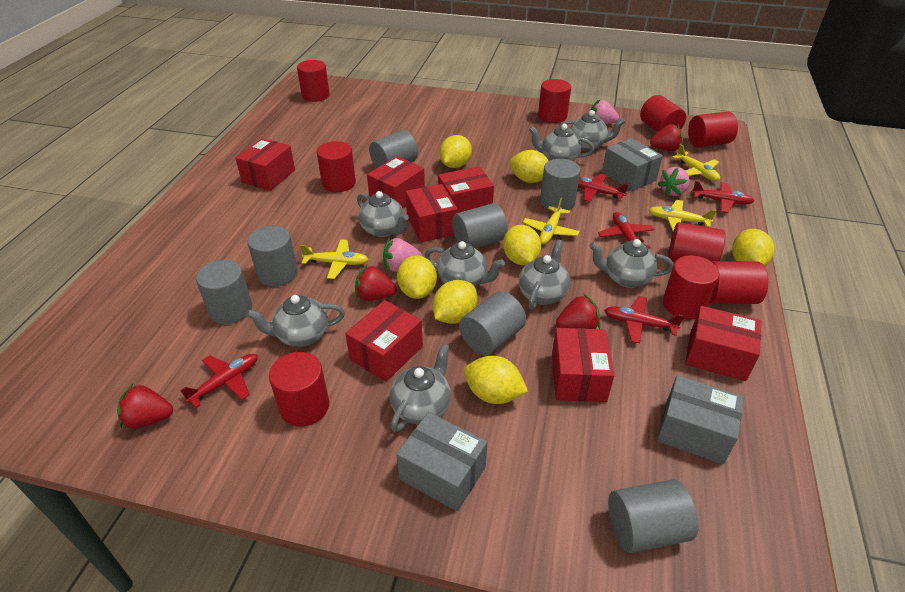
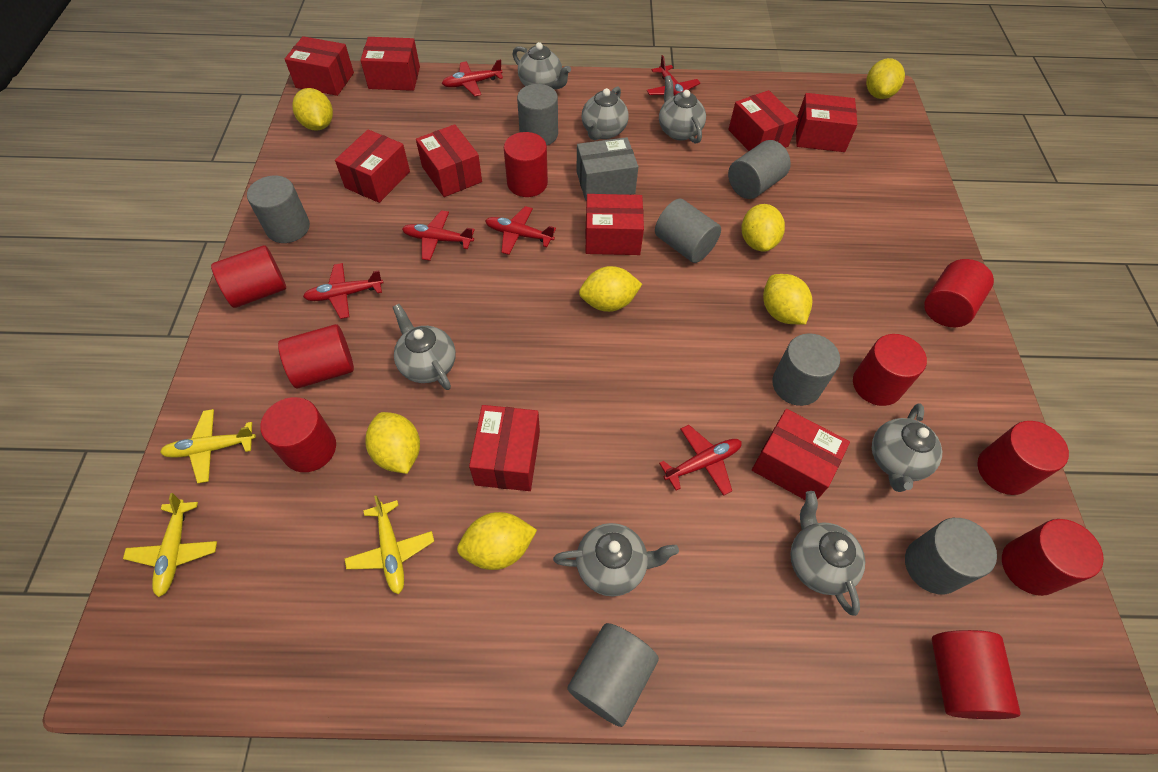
grey box: [396,412,487,511] [602,138,663,191] [657,375,744,464] = 3 -> [576,137,638,201] = 1
grey teapot: [246,295,345,347] [357,191,409,237] [390,343,451,432] [425,241,505,286] [519,239,570,309] [529,124,594,161] [559,110,625,151] [589,239,674,288] = 8 -> [393,304,456,390] [512,42,571,90] [553,523,679,596] [581,86,629,140] [659,75,706,144] [790,491,865,616] [872,403,942,492] = 7
pink strawberry: [383,238,422,272] [590,99,619,124] [657,167,690,197] = 3 -> none = 0
red box: [235,138,295,191] [345,300,423,382] [367,156,425,209] [406,184,458,242] [438,166,494,213] [552,328,614,402] [685,306,761,381] = 7 -> [285,36,354,96] [335,130,410,203] [360,37,420,91] [416,124,482,197] [469,405,540,491] [585,194,644,255] [728,90,798,151] [752,409,850,500] [796,93,857,152] = 9
red plane: [180,354,258,408] [578,174,629,202] [598,212,655,249] [604,296,684,343] [692,181,754,213] = 5 -> [303,263,384,319] [402,210,475,261] [442,59,503,96] [485,206,556,255] [647,55,700,96] [659,425,742,496] = 6
red strawberry: [117,384,173,429] [355,264,397,301] [556,294,600,329] [650,124,683,151] = 4 -> none = 0
yellow plane: [300,239,369,279] [523,198,580,244] [649,200,716,231] [672,144,720,181] = 4 -> [123,493,217,597] [160,409,256,483] [344,495,434,594] = 3

